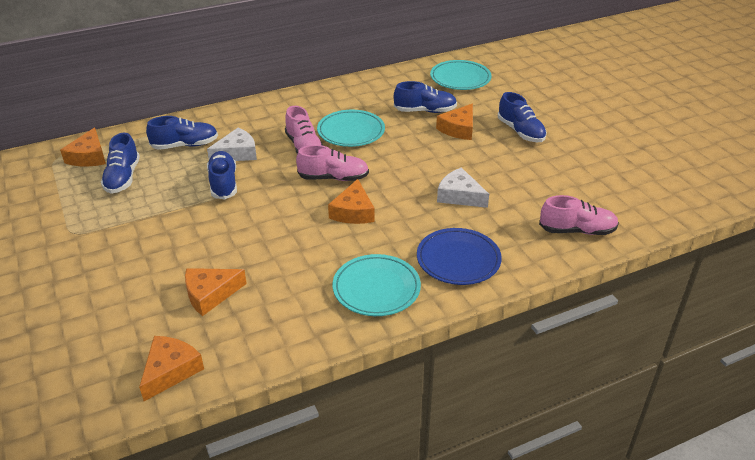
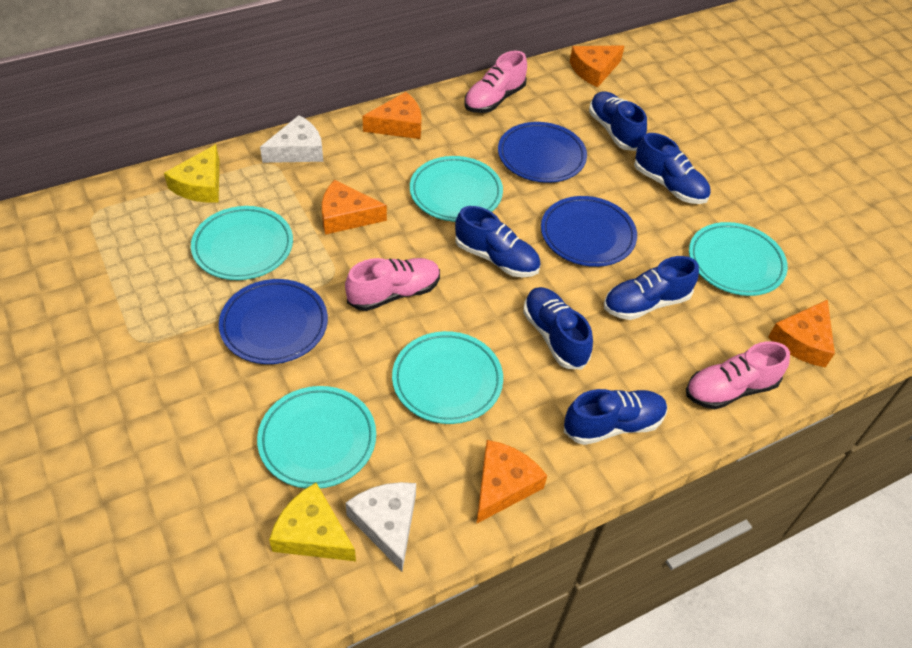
blue plate: [417,228,502,285] = 1 -> [219,279,328,364] [498,122,587,183] [541,196,637,267] = 3
blue shoe: [101,133,140,194] [146,116,218,150] [207,151,237,200] [394,81,457,113] [498,92,547,142] = 5 -> [455,206,541,277] [523,287,593,369] [564,389,667,445] [589,91,647,151] [604,256,699,320] [634,133,710,204] = 6
turquoise plate: [317,110,385,147] [333,254,421,316] [430,60,492,90] = 3 -> [191,206,293,280] [257,386,376,489] [392,331,503,424] [410,156,503,222] [689,222,788,296] = 5
yellow cheese: none = 0 -> [164,144,219,203] [269,483,356,561] = 2

